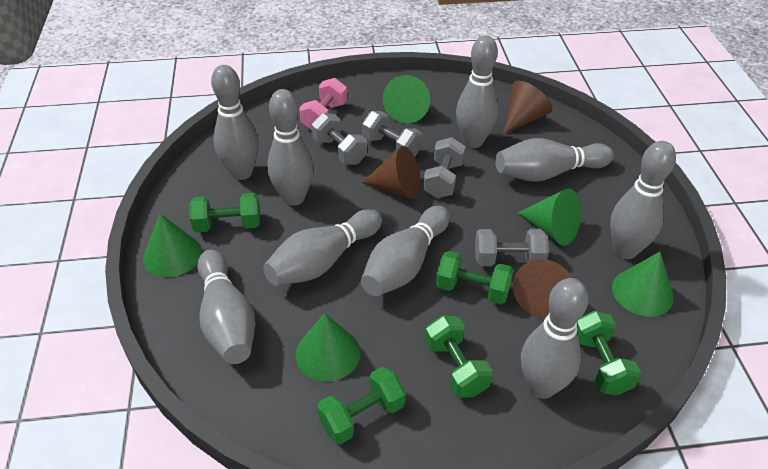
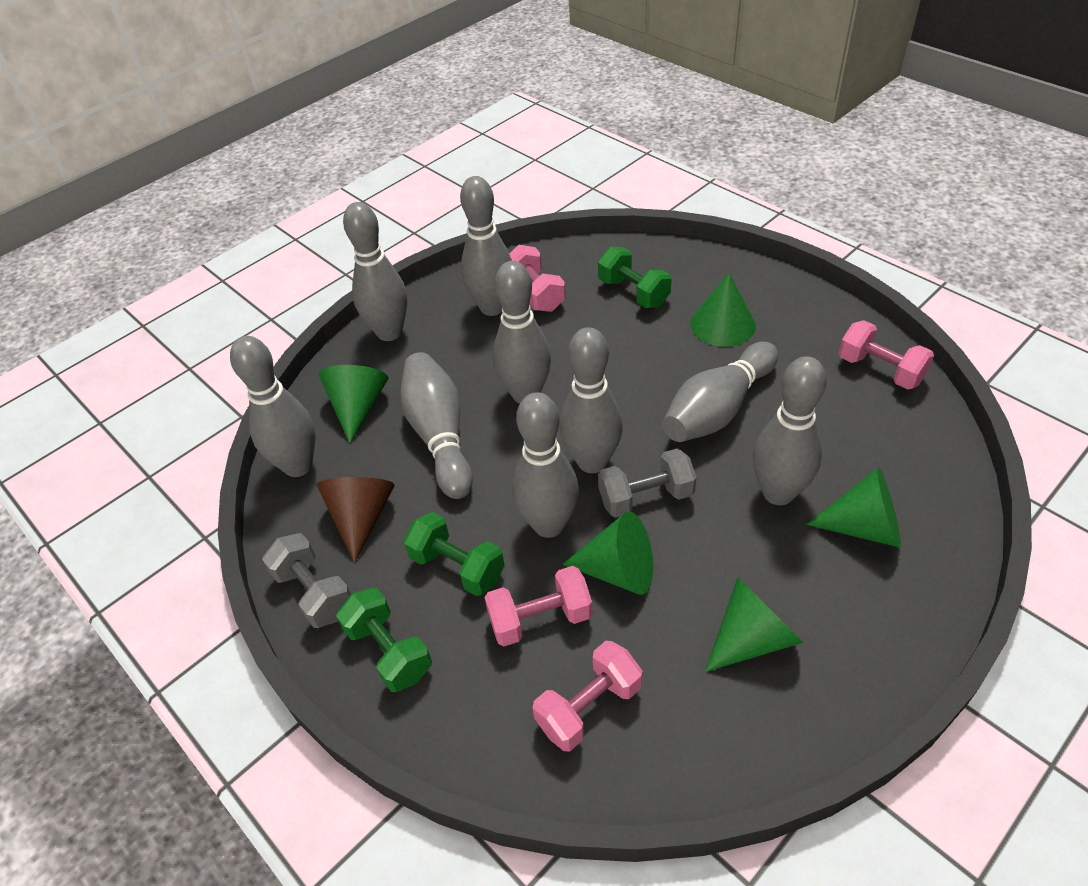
brown cone: [361,146,420,199] [503,81,553,134] [513,259,572,318] = 3 -> [316,477,395,563] = 1
green dumbbell: [189,193,260,233] [317,366,406,444] [425,316,493,398] [436,251,513,304] [577,311,641,395] = 5 -> [336,588,432,692] [404,512,505,596] [598,247,672,308] = 3
grey dumbbell: [312,113,367,165] [362,111,423,157] [423,137,466,198] [475,229,549,266] = 4 -> [262,533,351,628] [598,449,697,518] = 2
pink dumbbell: [299,78,347,130] = 1 -> [485,566,593,646] [509,245,566,312] [533,641,643,751] [839,320,934,390] = 4

